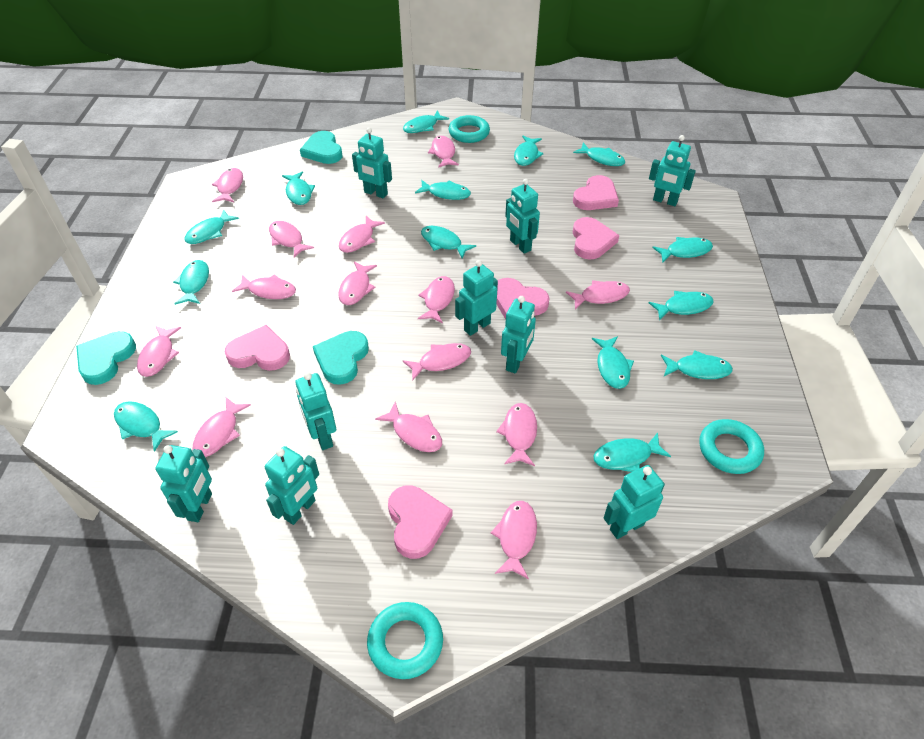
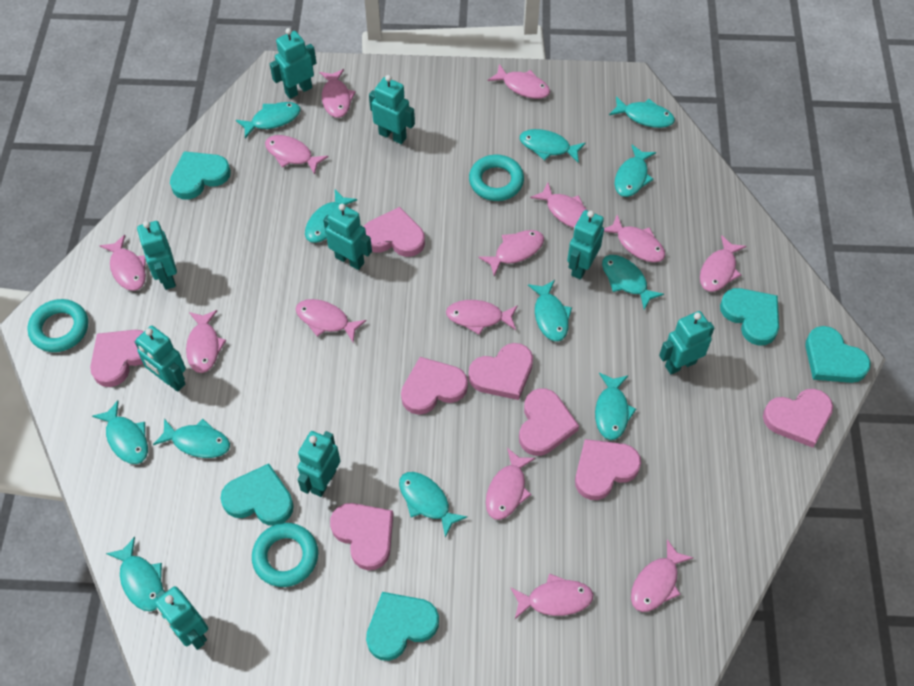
pink heart: [225,325,290,371] [388,485,453,559] [497,278,549,319] [573,175,619,210] [573,217,619,260] = 5 -> [90,330,144,387] [330,503,393,570] [364,207,425,257] [401,357,468,415] [468,343,533,400] [519,388,579,456] [575,439,641,500] [763,389,833,448] = 8
turquoise fish: [114,401,178,452] [173,260,209,305] [184,209,239,244] [282,171,315,205] [403,110,449,133] [415,180,471,200] [421,226,476,258] [514,136,544,166] [573,143,626,166] [592,336,634,389] [593,433,671,472] [649,291,714,321] [652,237,713,262] [661,350,733,379] = 14 -> [92,400,148,464] [106,537,163,611] [153,419,230,458] [236,102,301,138] [305,189,357,243] [399,472,467,538] [520,129,586,163] [528,280,572,341] [595,373,636,440] [602,255,664,310] [609,96,675,128] [615,145,656,197] = 12
turquoise heart: [76,331,136,385] [300,131,343,164] [313,331,369,385] = 3 -> [170,151,231,199] [220,464,294,526] [366,592,439,661] [720,288,779,346] [805,326,871,383] = 5

